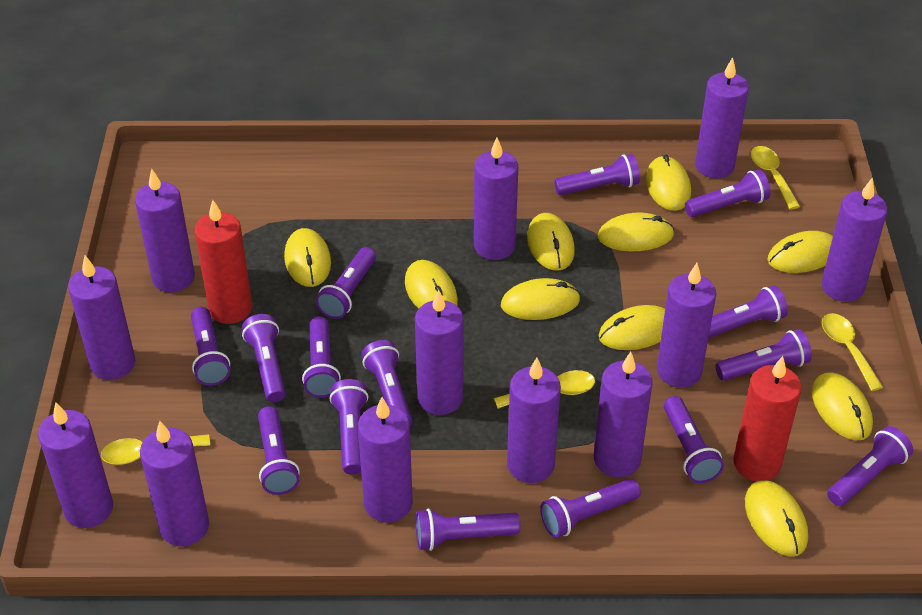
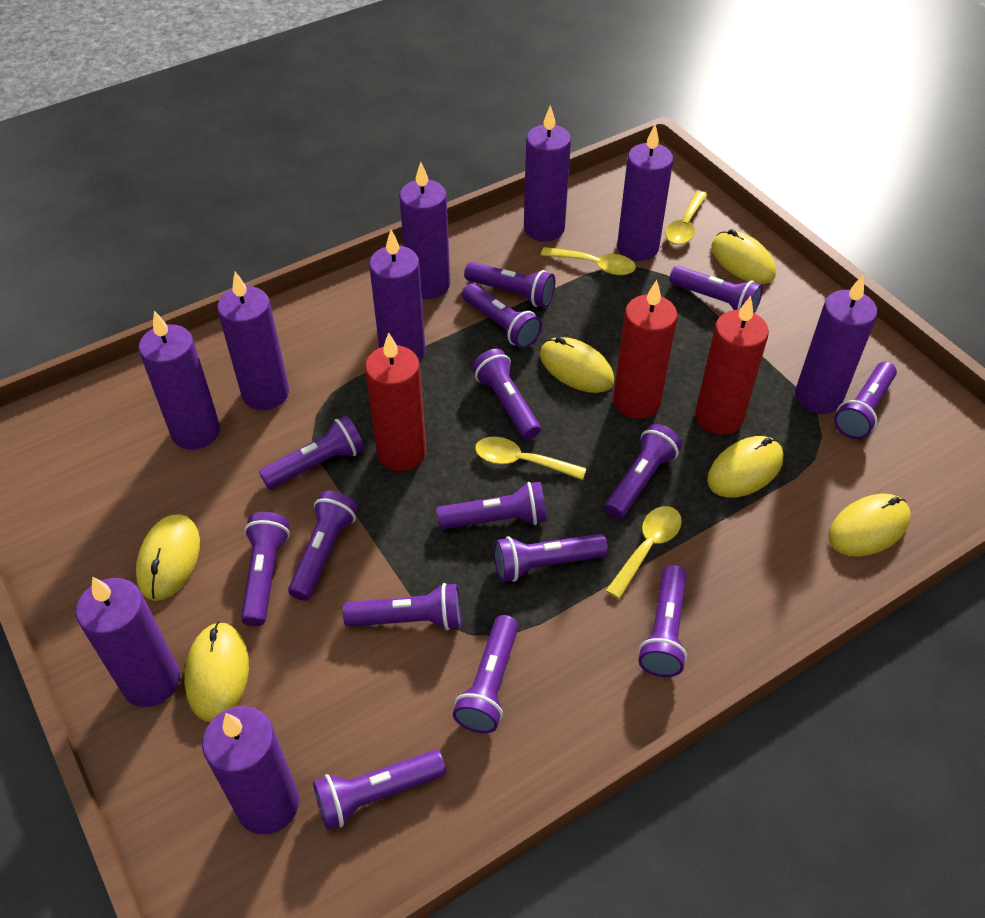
purple candle: [38,403,113,528] [68,256,135,380] [135,169,195,292] [140,421,209,546] [358,397,413,522] [415,289,463,415] [474,138,518,260] [507,358,561,483] [594,352,653,477] [657,263,716,388] [695,57,749,178] [821,178,887,302] = 12 -> [76,577,180,707] [139,311,220,450] [202,706,299,835] [217,272,289,410] [369,230,426,362] [399,162,450,299] [524,105,571,242] [617,124,673,261] [795,275,878,414] = 9
red candle: [194,200,252,324] [733,356,802,482] = 2 -> [365,332,426,471] [613,280,677,419] [695,296,769,435] = 3
yellow mouse: [284,228,331,287] [405,260,458,309] [501,278,580,320] [527,213,575,271] [598,212,674,251] [599,305,665,350] [646,155,691,211] [745,480,808,556] [767,231,833,273] [812,372,873,440] = 10 -> [136,514,200,601] [184,622,249,722] [540,337,614,393] [707,436,783,498] [711,229,776,284] [828,494,911,557] = 6

